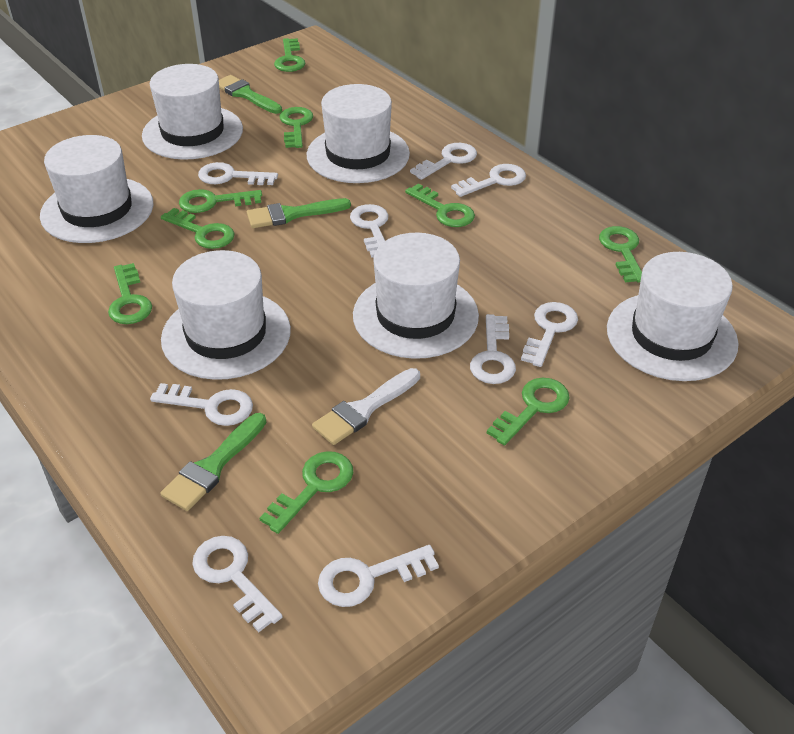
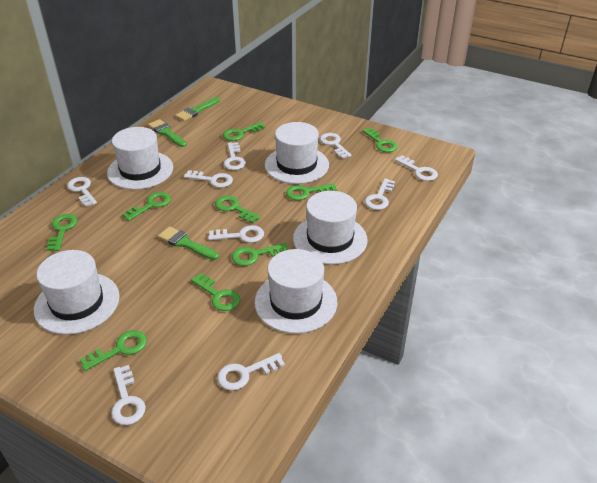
white brush: [312,368,420,445] = 1 -> none = 0
white hat: [40,135,153,243] [142,64,243,160] [161,250,291,380] [307,84,410,183] [353,233,479,359] [607,252,739,381] = 6 -> [34,250,120,335] [107,127,173,190] [255,249,337,334] [265,122,329,184] [293,191,368,264] = 5

